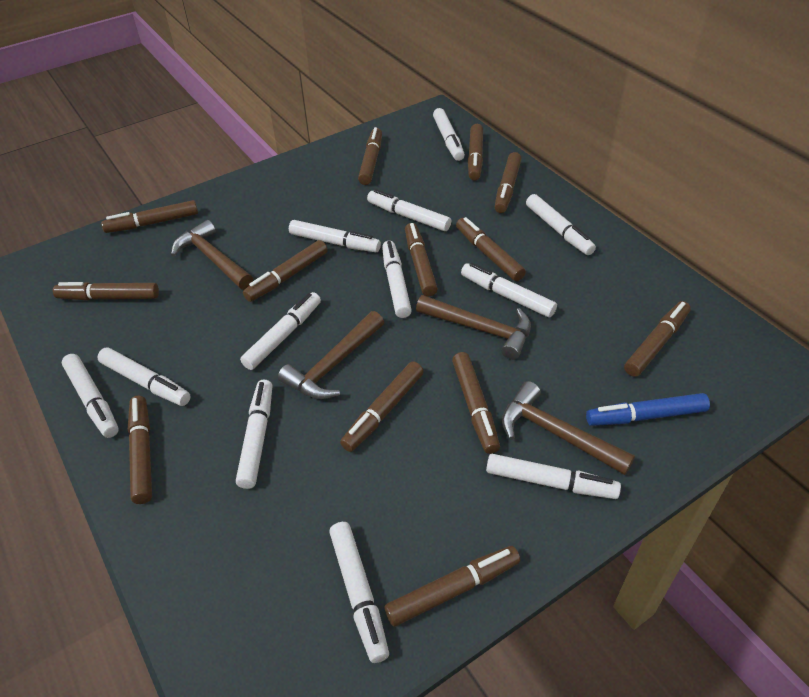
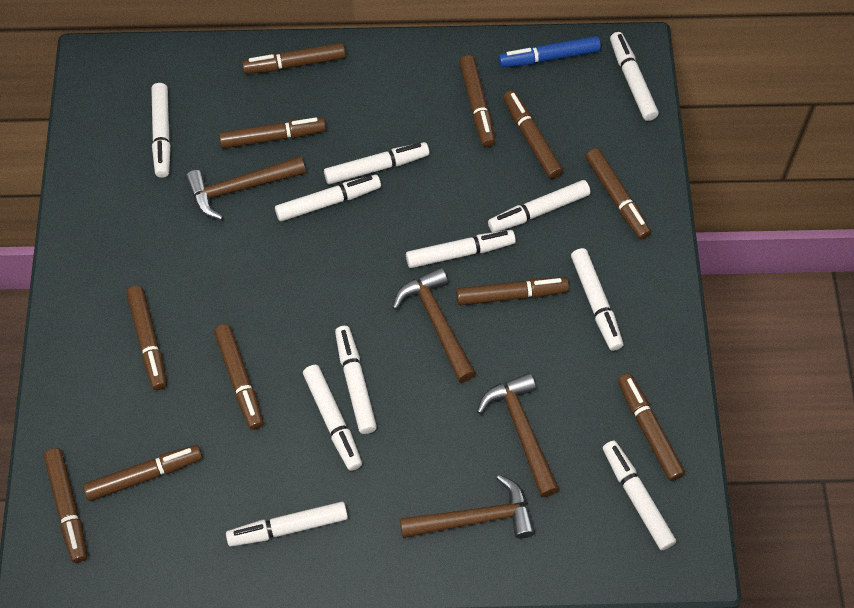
brown marker: [53,282,159,300] [101,200,198,233] [128,396,152,504] [243,240,328,302] [340,362,424,452] [358,127,382,185] [385,546,520,627] [405,223,438,296] [452,352,500,454] [456,217,526,281] [468,124,483,181] [495,152,522,213] [624,301,691,377] = 13 -> [44,448,87,563] [83,445,202,501] [126,286,167,390] [214,324,264,430] [219,117,326,149] [242,43,346,74] [456,277,569,306] [459,55,495,147] [503,90,563,179] [585,148,651,239] [618,374,685,481] = 11
white marker: [62,354,119,438] [97,347,191,406] [236,380,273,489] [240,292,321,370] [289,220,381,252] [329,522,389,663] [367,189,451,231] [382,241,412,318] [433,108,465,161] [461,263,557,318] [486,454,621,499] [526,194,596,255] = 12 -> [151,83,171,178] [226,502,348,547] [275,175,381,221] [303,365,362,471] [324,142,430,184] [335,326,377,434] [406,230,516,268] [488,180,590,232] [571,248,623,351] [603,440,676,550] [610,32,659,121] = 11

